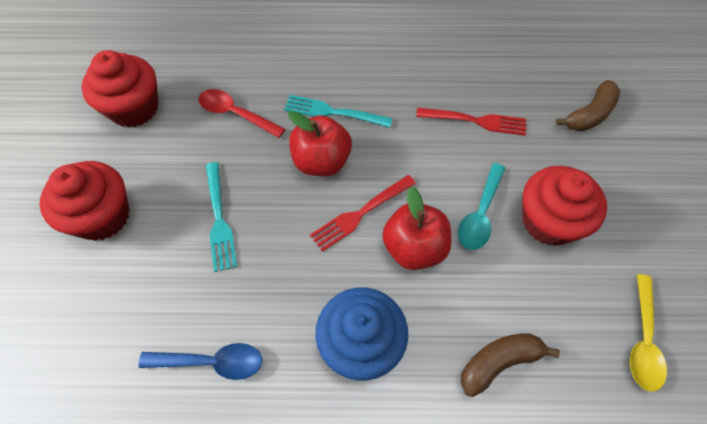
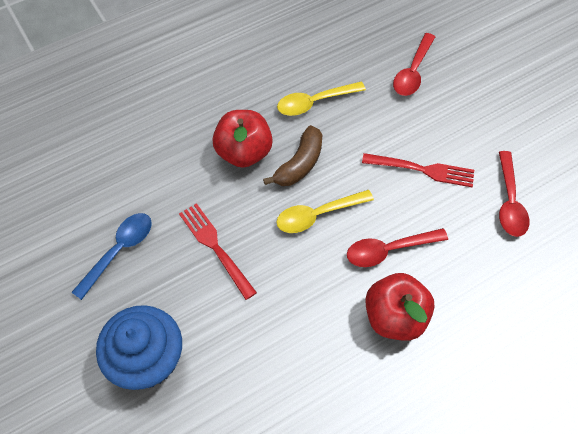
brown banana: [461,333,560,397] [556,80,620,131] = 2 -> [263,125,322,186] = 1
red cupcake: [40,161,130,241] [82,50,158,128] [522,166,607,246] = 3 -> none = 0
red spoon: [199,89,285,138] = 1 -> [347,228,448,267] [393,33,435,96] [499,151,529,237] = 3
turquoise fork: [206,162,237,272] [284,95,393,128] = 2 -> none = 0
turquoise spoon: [458,163,505,250] = 1 -> none = 0
yellow spoon: [630,274,667,392] = 1 -> [277,81,366,116] [277,190,374,233] = 2

